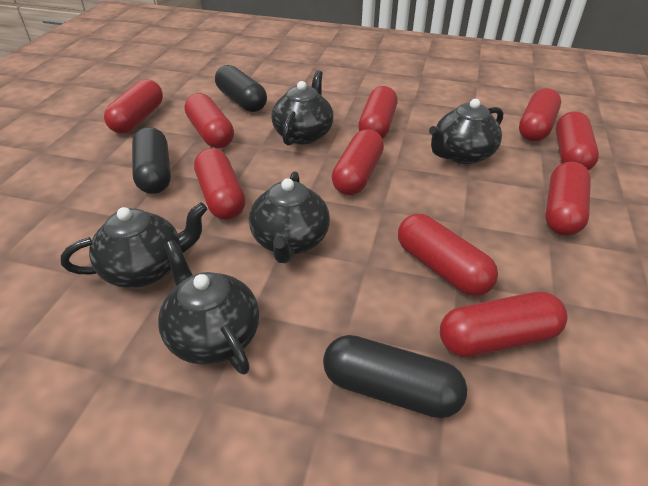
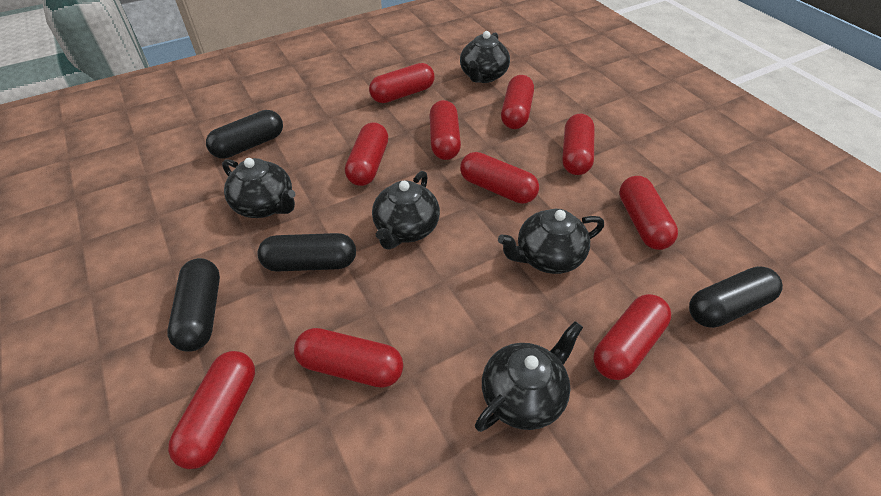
black capsule: [132,127,171,194] [215,65,267,112] [323,335,467,418] = 3 -> [167,258,220,352] [206,110,283,159] [257,233,356,272] [689,266,783,328] = 4

